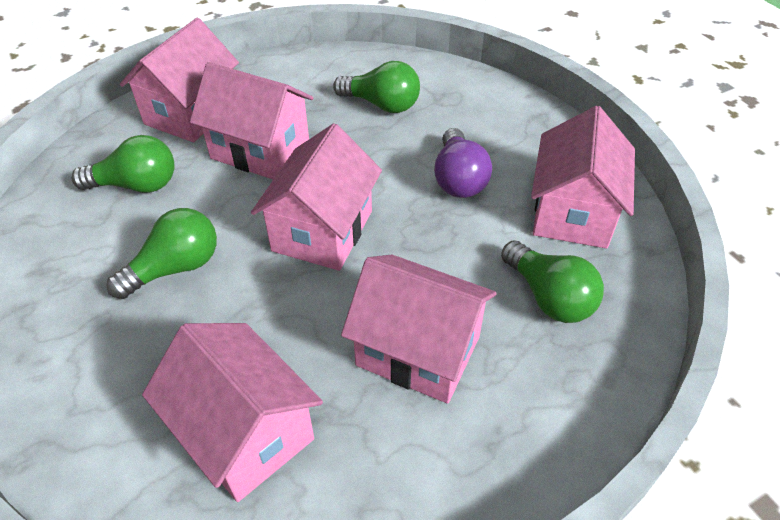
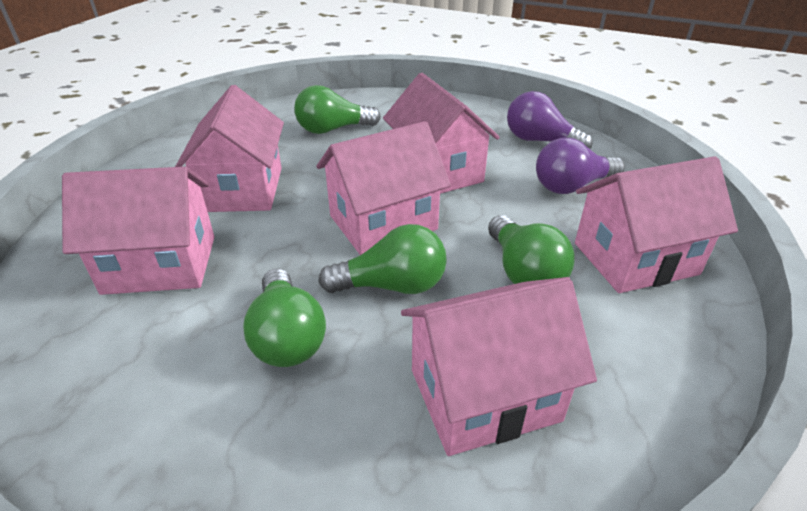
purple light bulb: [434,128,492,198] = 1 -> [507,91,593,149] [536,138,625,194] = 2

